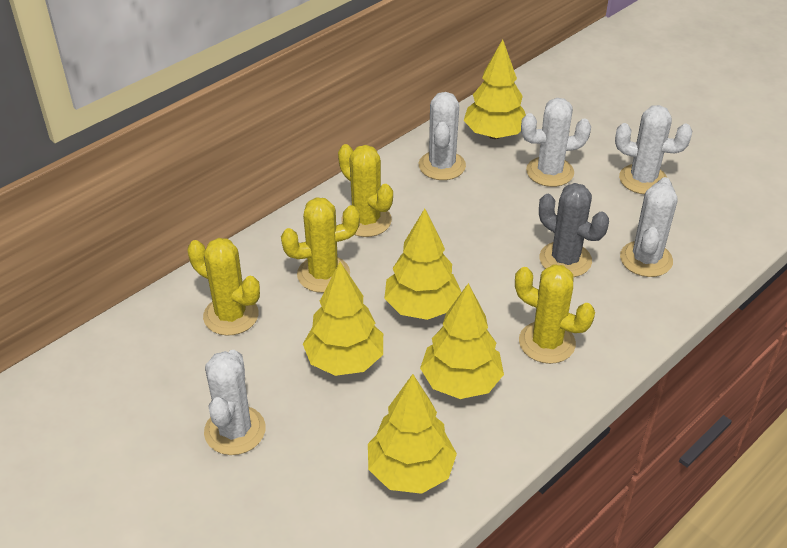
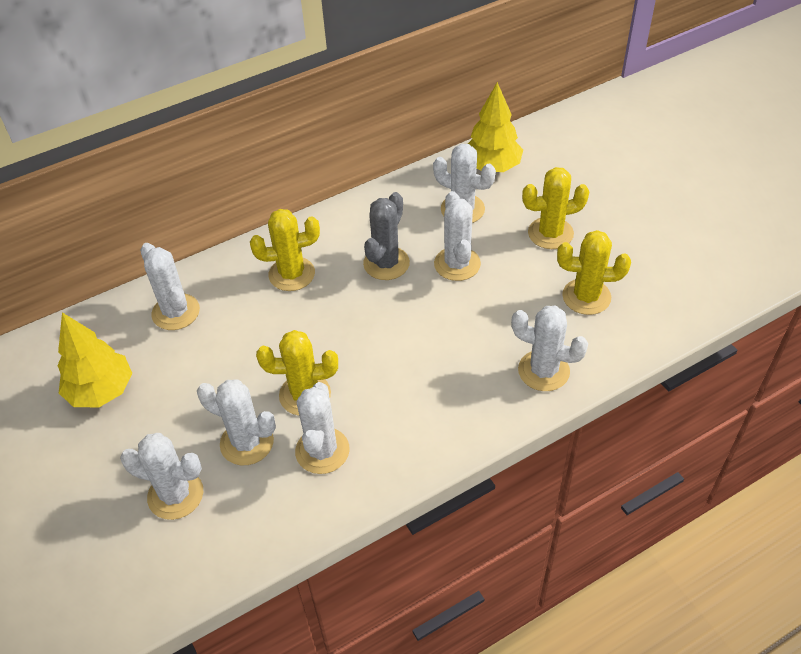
white cactus: [204,350,266,455] [419,92,466,180] [521,98,591,187] [615,105,692,194] [620,177,677,277] = 5 -> [120,433,203,520] [140,243,200,330] [197,380,276,465] [295,382,350,474] [433,144,496,223] [434,191,481,281] [511,306,588,391] = 7
yellow tree: [303,262,383,376] [368,374,457,494] [384,209,461,320] [420,283,504,399] [464,39,526,139] = 5 -> [58,312,132,407] [468,82,523,172] = 2

